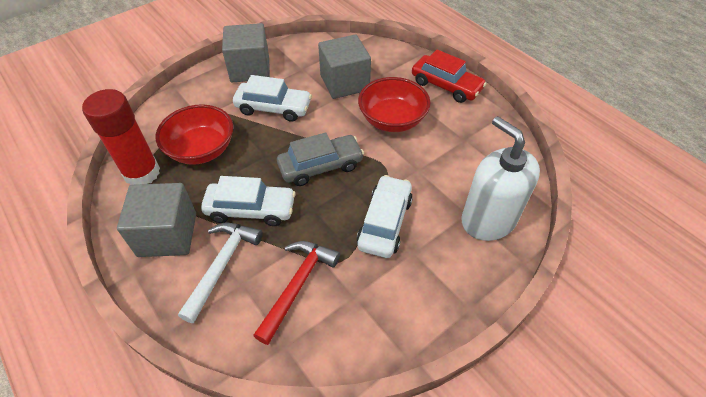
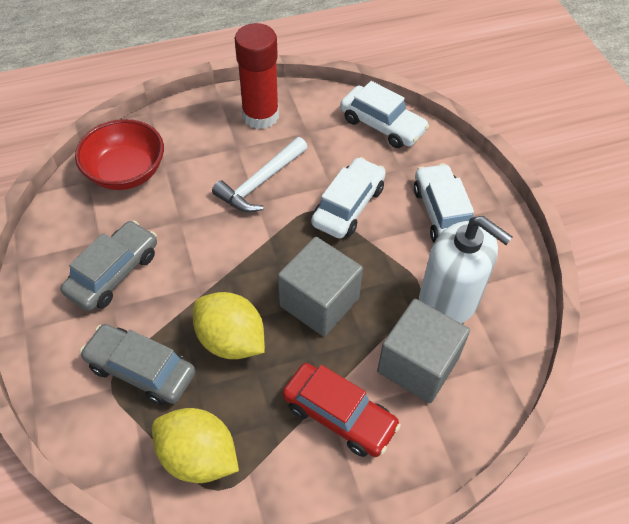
grey car: [277,132,364,186] = 1 -> [60,220,157,311] [80,324,195,405] = 2
grey cube: [117,183,196,257] [222,23,270,82] [318,34,371,99] = 3 -> [278,237,363,337] [377,299,470,403] = 2
red bowl: [156,104,233,165] [358,77,431,132] = 2 -> [75,119,164,190] = 1
red hammer: [253,241,340,345] = 1 -> none = 0
yellow lemon: none = 0 -> [152,408,239,483] [193,292,265,359] = 2

